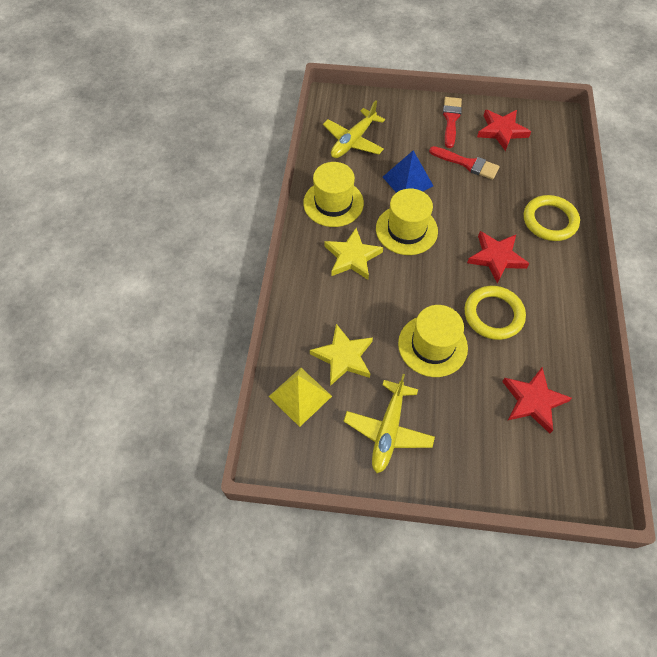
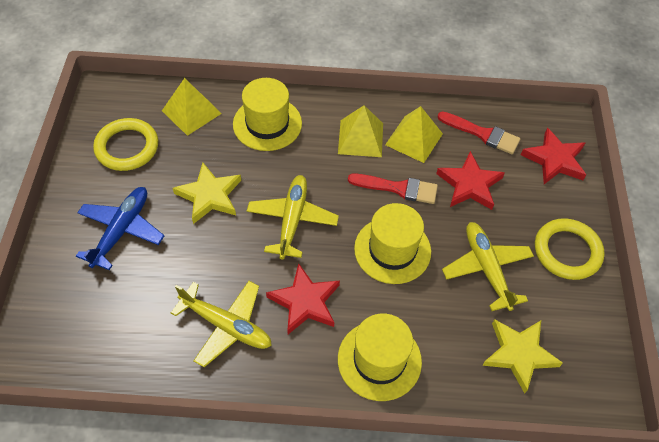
blue plane: none = 0 -> [76,187,164,270] = 1
blue pyramid: [383,150,433,193] = 1 -> none = 0
yellow plane: [323,101,385,158] [344,374,435,473] = 2 -> [171,281,272,367] [247,175,339,259] [442,222,534,311] = 3
yellow pyramid: [269,368,332,427] = 1 -> [162,78,222,136] [338,105,383,157] [385,106,443,163] = 3

